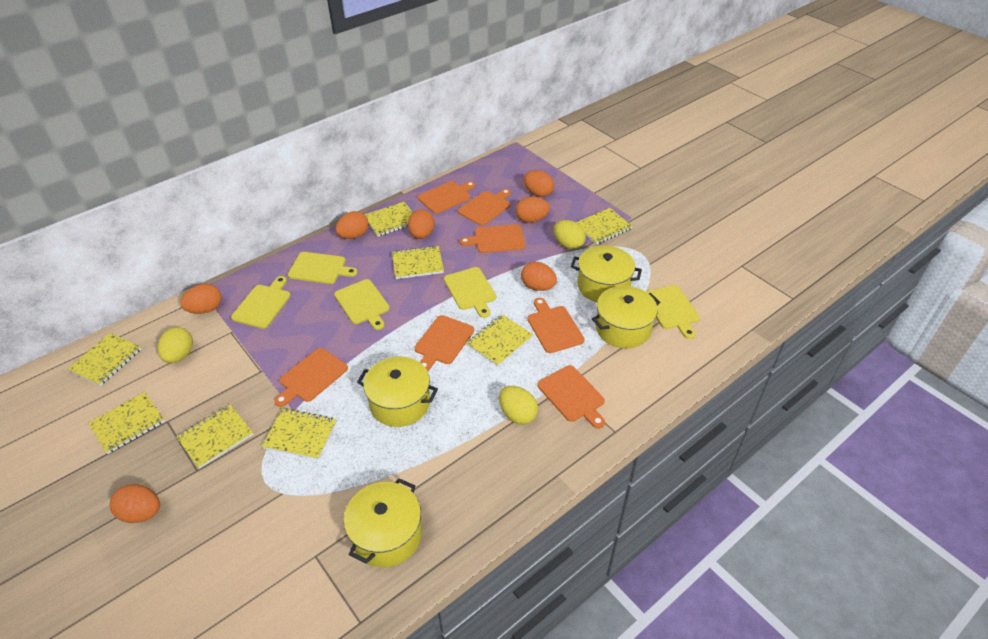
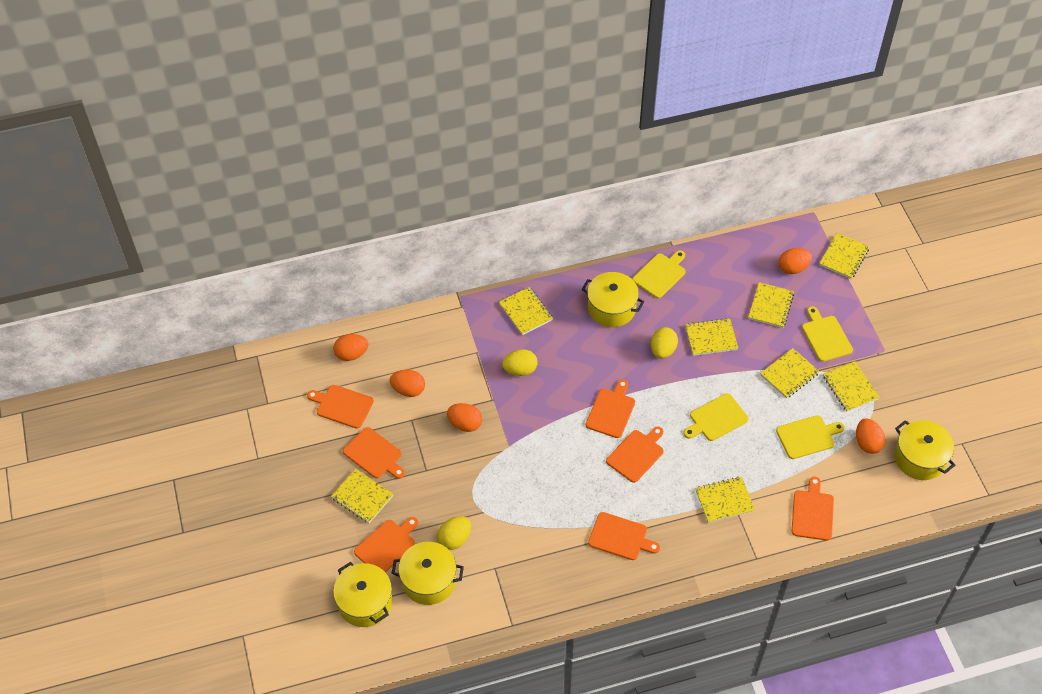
orange egg: [110,484,160,523] [180,284,222,314] [335,211,369,239] [408,210,435,239] [516,197,550,223] [521,262,557,291] [524,170,554,197] = 7 -> [333,334,368,361] [390,370,425,397] [447,403,482,432] [779,248,812,274] [856,419,885,454] = 5
yellow cutting board: [231,276,290,329] [288,252,358,284] [334,279,390,330] [444,267,496,318] [646,285,700,339] = 5 -> [632,250,685,298] [684,393,749,441] [776,415,845,459] [802,306,853,362] = 4

